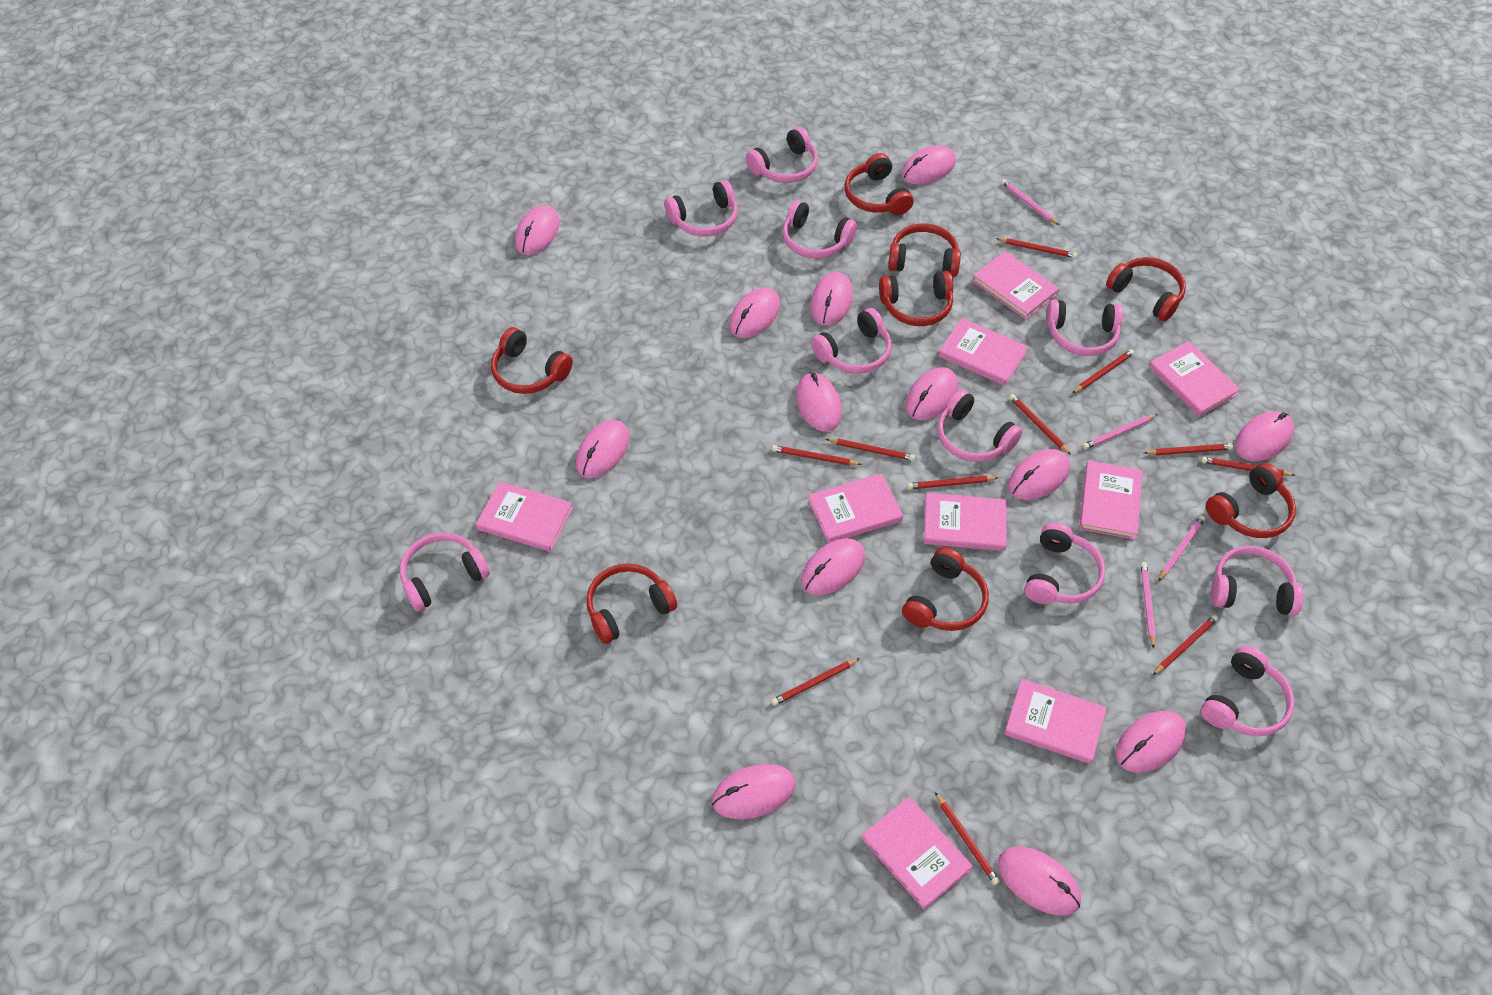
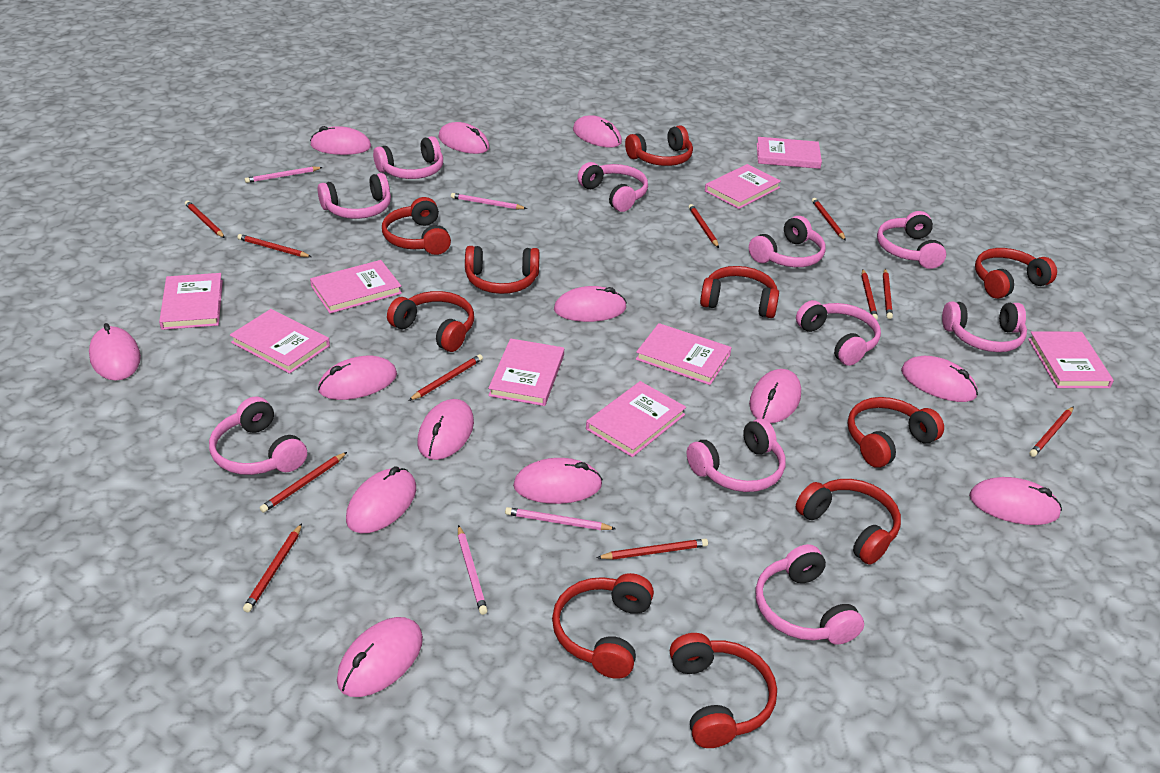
red headphones: [491,327,573,394] [586,563,677,644] [845,153,914,215] [879,271,953,326] [888,223,961,277] [902,547,989,631] [1106,257,1186,321] [1206,463,1296,538] = 8 -> [382,197,451,255] [387,291,474,352] [465,246,540,294] [552,573,654,679] [625,125,693,166] [670,633,777,748] [700,266,779,318] [796,479,901,565] [848,397,944,468] [975,248,1057,299] = 10

